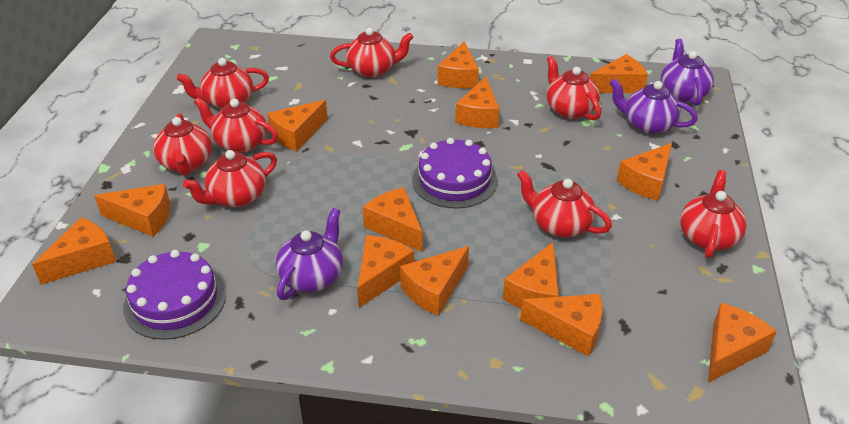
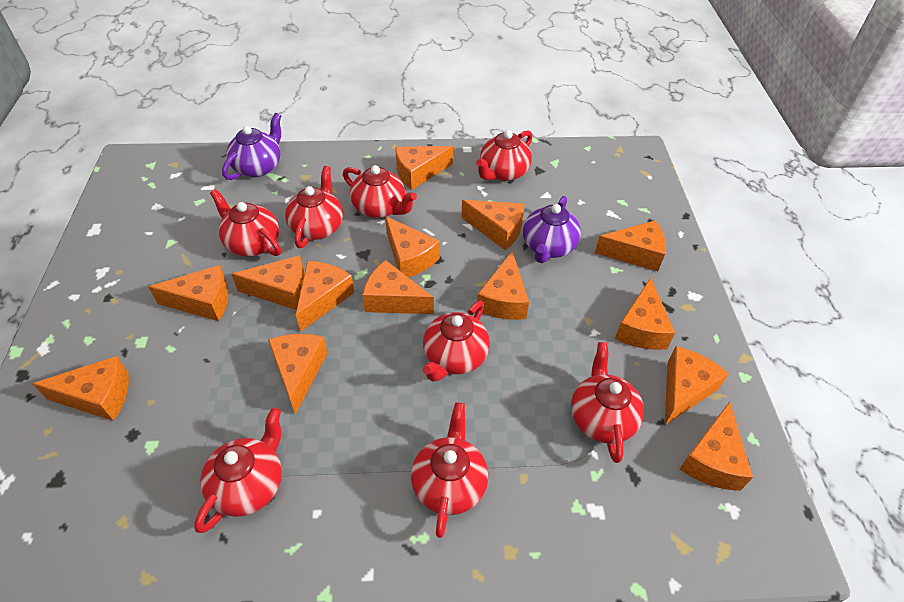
orange cheese: [32,218,116,285] [94,184,170,237] [267,100,328,151] [357,235,414,308] [363,187,423,252] [400,246,469,316] [437,41,479,89] [455,77,499,128] [503,242,559,309] [520,294,603,357] [590,54,648,93] [617,143,672,201] [708,303,777,383] = 13 -> [32,356,129,421] [149,265,228,321] [232,255,304,310] [268,334,327,415] [296,261,354,332] [362,260,434,314] [385,216,440,277] [395,146,453,190] [461,200,525,250] [476,251,529,320] [595,220,666,271] [615,278,675,350] [665,346,729,425] [680,402,753,491] = 14
purple cake: [123,250,226,340] [412,138,498,209] = 2 -> none = 0
purple teapot: [276,208,343,300] [610,79,698,134] [661,39,714,106] = 3 -> [222,113,281,180] [523,196,581,263] = 2

